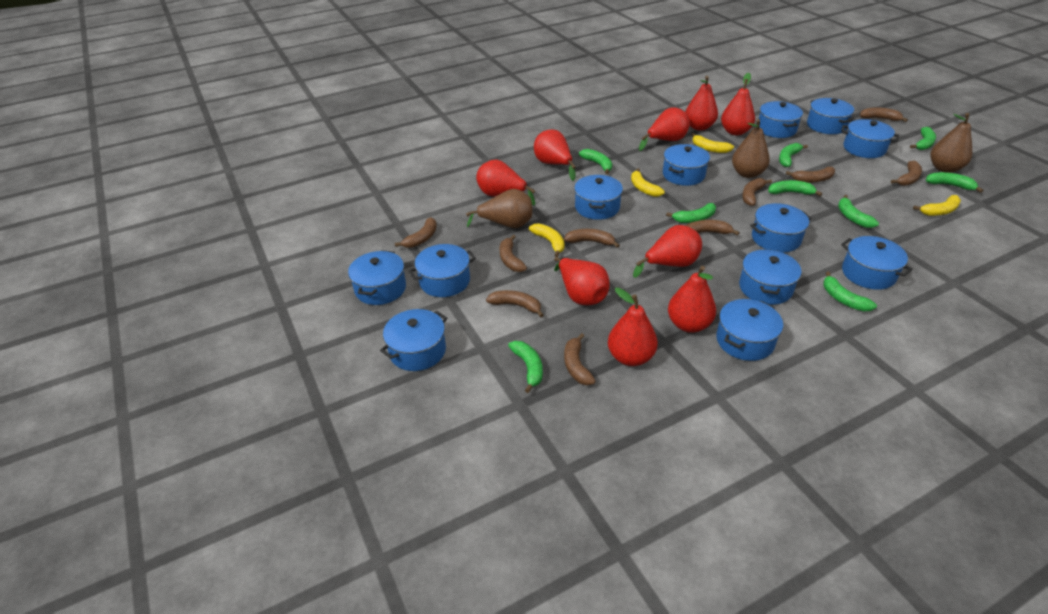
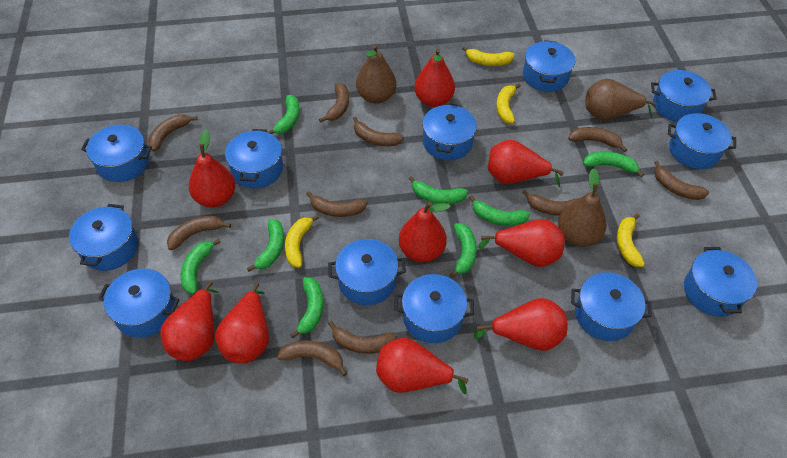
green banana: [508,341,543,393] [579,149,612,174] [666,203,716,223] [768,180,822,196] [779,143,808,167] [823,271,877,311] [838,195,879,228] [910,127,936,150] [926,172,983,193] = 9 -> [181,239,221,294] [247,219,284,272] [267,95,300,134] [291,277,323,338] [408,176,468,204] [450,223,477,278] [469,195,530,226] [583,151,644,177] = 8

